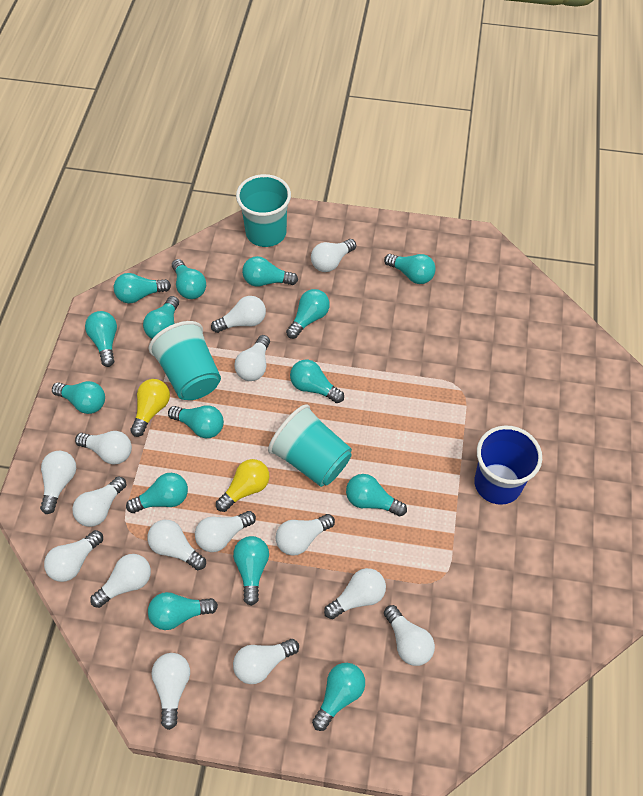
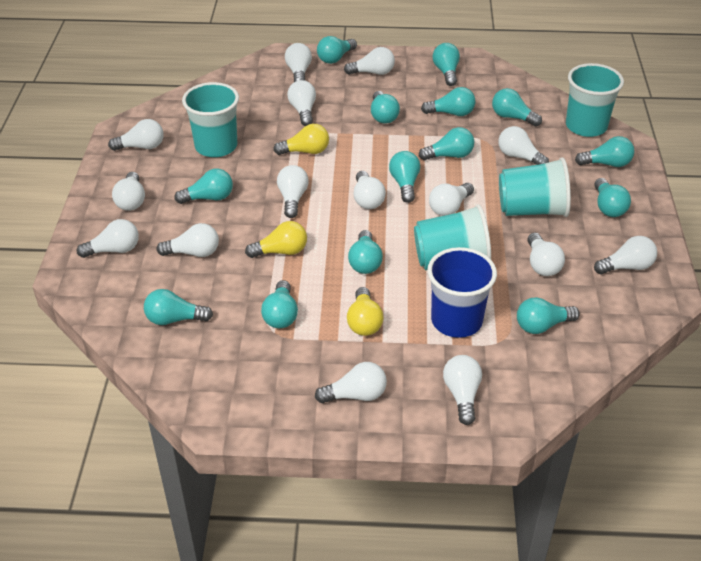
turquoise cup: [148,321,221,400] [236,174,291,247] [268,404,352,487] = 3 -> [182,82,239,157] [414,204,491,270] [499,157,571,217] [566,63,624,137] = 4
turquoise light bulb: [52,381,105,414] [85,311,117,367] [114,273,171,303] [126,473,188,513] [143,296,179,339] [148,592,218,630] [168,405,224,438] [172,259,206,299] [233,536,269,606] [242,256,298,287] [286,289,330,339] [290,360,344,403] [312,663,365,731] [346,474,407,516] [384,254,436,284] = 15 -> [144,289,213,325] [174,169,233,204] [261,280,298,328] [317,36,357,64] [348,230,383,274] [371,91,400,124] [389,151,420,203] [419,127,474,161] [421,87,475,116] [433,43,460,86] [492,88,542,126] [517,297,580,334] [575,136,634,167] [594,178,631,217] = 14
yellow light bulb: [130,379,170,437] [216,459,269,512] = 2 -> [245,221,307,258] [273,124,329,155] [347,287,384,336] = 3

